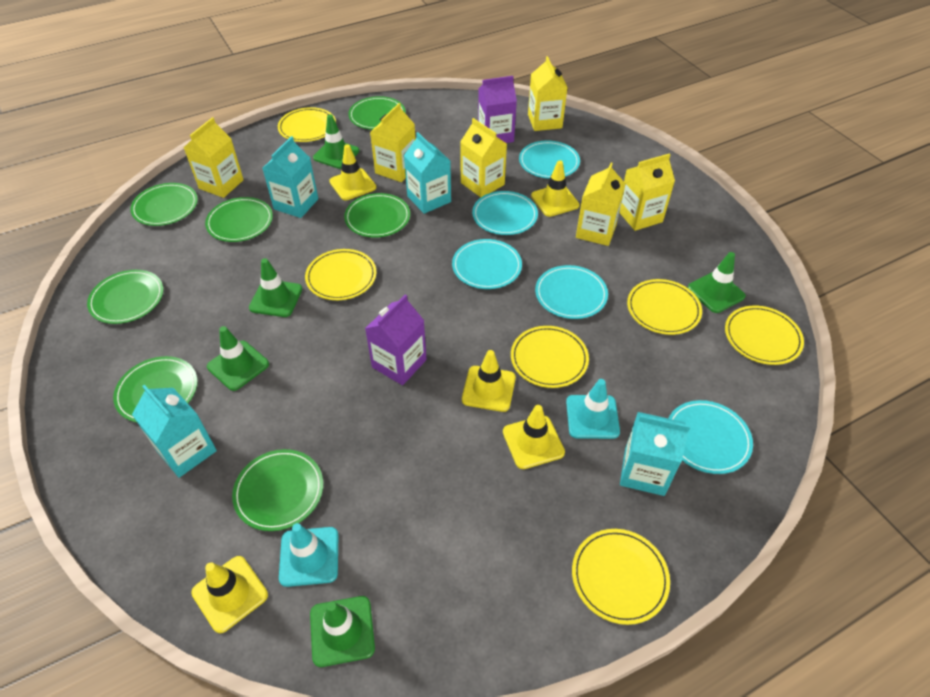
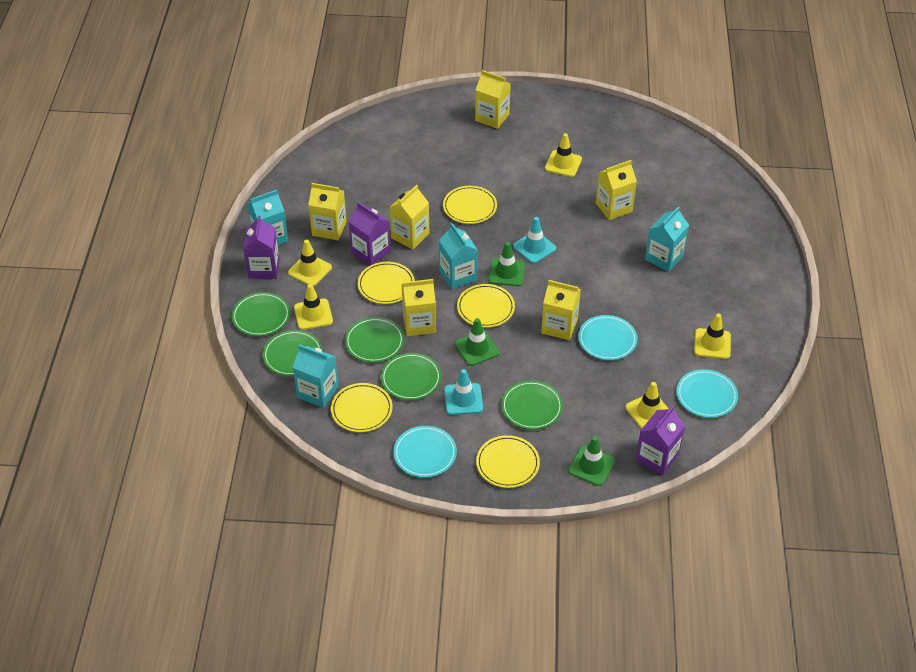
green plate: [87,270,163,324] [113,356,198,423] [130,183,198,226] [205,197,273,242] [232,449,323,531] [344,193,410,238] [348,96,406,130] = 7 -> [232,292,290,336] [263,330,322,376] [345,317,404,363] [381,353,441,400] [501,380,563,430] = 5
green traffic cone: [207,326,269,391] [249,258,302,317] [310,596,375,667] [313,115,359,169] [688,252,746,313] = 5 -> [455,318,499,366] [489,242,525,286] [568,436,615,486] = 3
purple carton: [365,295,427,385] [478,76,517,143] = 2 -> [243,215,280,279] [349,202,391,265] [636,406,685,476] = 3
turquoise plate: [452,239,522,289] [472,191,538,235] [519,140,580,179] [535,265,608,319] [668,400,753,474] = 5 -> [393,426,457,478] [578,315,638,360] [677,369,738,418] = 3
yellow plate: [278,107,336,142] [305,249,376,300] [511,326,589,388] [572,529,670,625] [627,279,702,335] [725,305,804,365] = 6 -> [331,383,393,432] [358,262,415,304] [443,186,497,224] [457,284,515,328] [476,435,540,488] = 5

